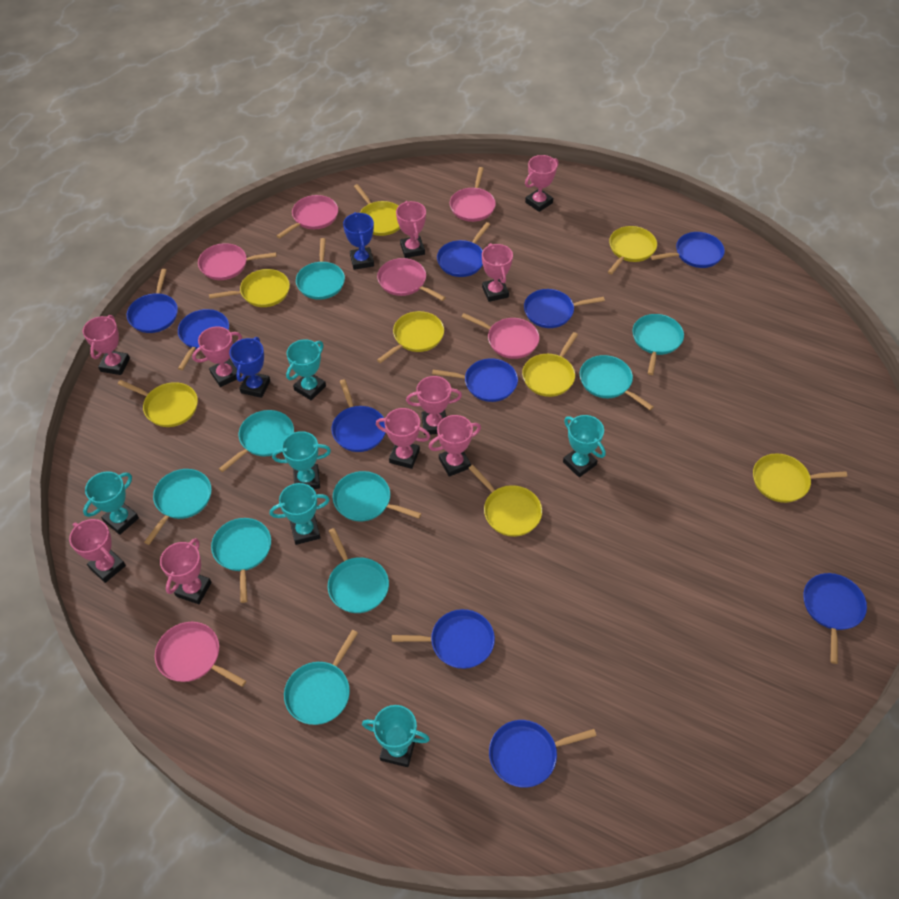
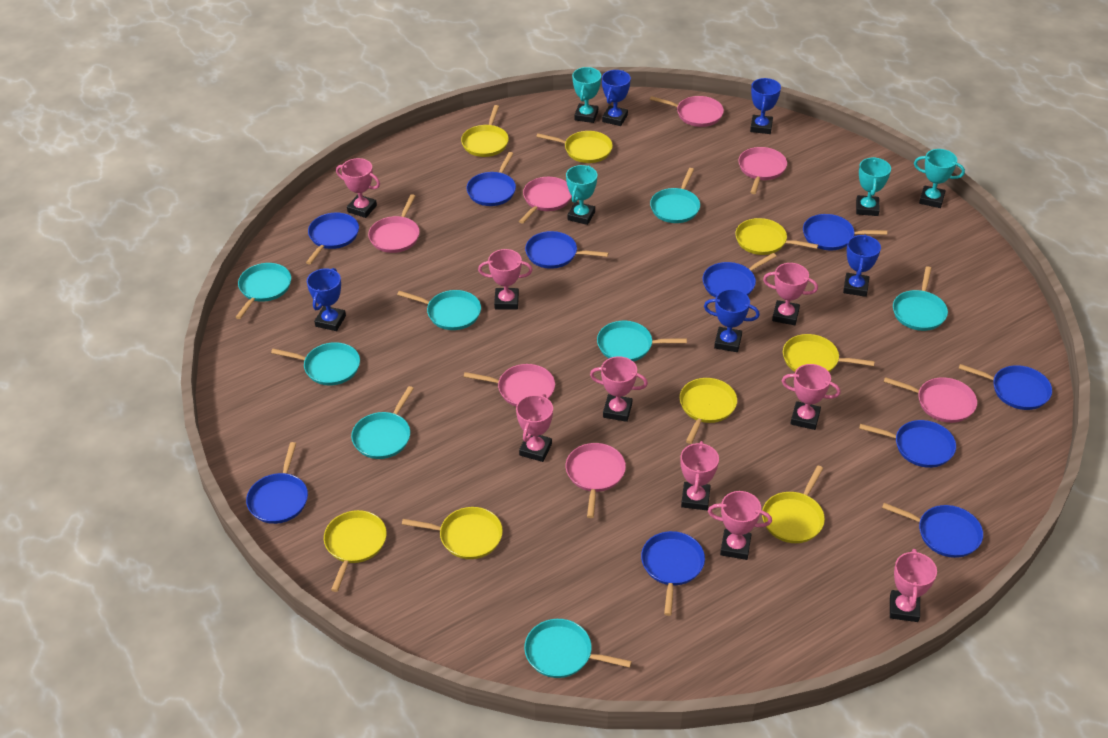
blue trophy: [229,337,270,398] [343,212,374,270] = 2 -> [307,268,346,331] [602,70,631,126] [704,289,760,352] [750,78,781,134] [843,234,881,297] = 5
pink pan: [155,622,246,687] [198,243,277,280] [277,195,338,238] [377,258,446,301] [450,167,496,222] [461,313,539,359] = 6 -> [368,194,420,253] [464,364,555,406] [519,177,572,224] [566,443,626,518] [650,96,724,127] [738,147,787,194] [884,377,977,423] = 7
pink trophy: [69,519,126,583] [83,315,130,375] [160,538,212,604] [192,326,242,387] [376,408,430,469] [396,201,426,258] [406,376,462,435] [429,415,481,477] [482,243,513,302] [525,155,559,212] = 10 -> [336,158,380,218] [478,249,533,310] [516,394,553,462] [590,356,648,422] [680,441,719,510] [708,491,772,560] [763,263,818,325] [782,364,841,430] [890,549,937,622] = 9
turquoise pan: [144,469,212,545] [211,518,271,603] [219,410,294,472] [284,630,358,725] [296,238,345,300] [328,528,389,613] [333,471,421,521] [580,355,654,410] [632,314,684,375] = 9 -> [236,263,291,319] [271,342,360,386] [351,386,414,459] [397,290,481,330] [524,619,632,678] [597,321,687,362] [650,168,700,223] [893,266,948,331] = 8
turquoise trophy: [83,471,139,535] [270,483,330,545] [272,431,331,489] [286,339,326,400] [362,705,430,767] [563,415,606,477] = 6 -> [566,165,597,225] [572,67,601,123] [856,157,891,216] [914,149,965,208] = 4

